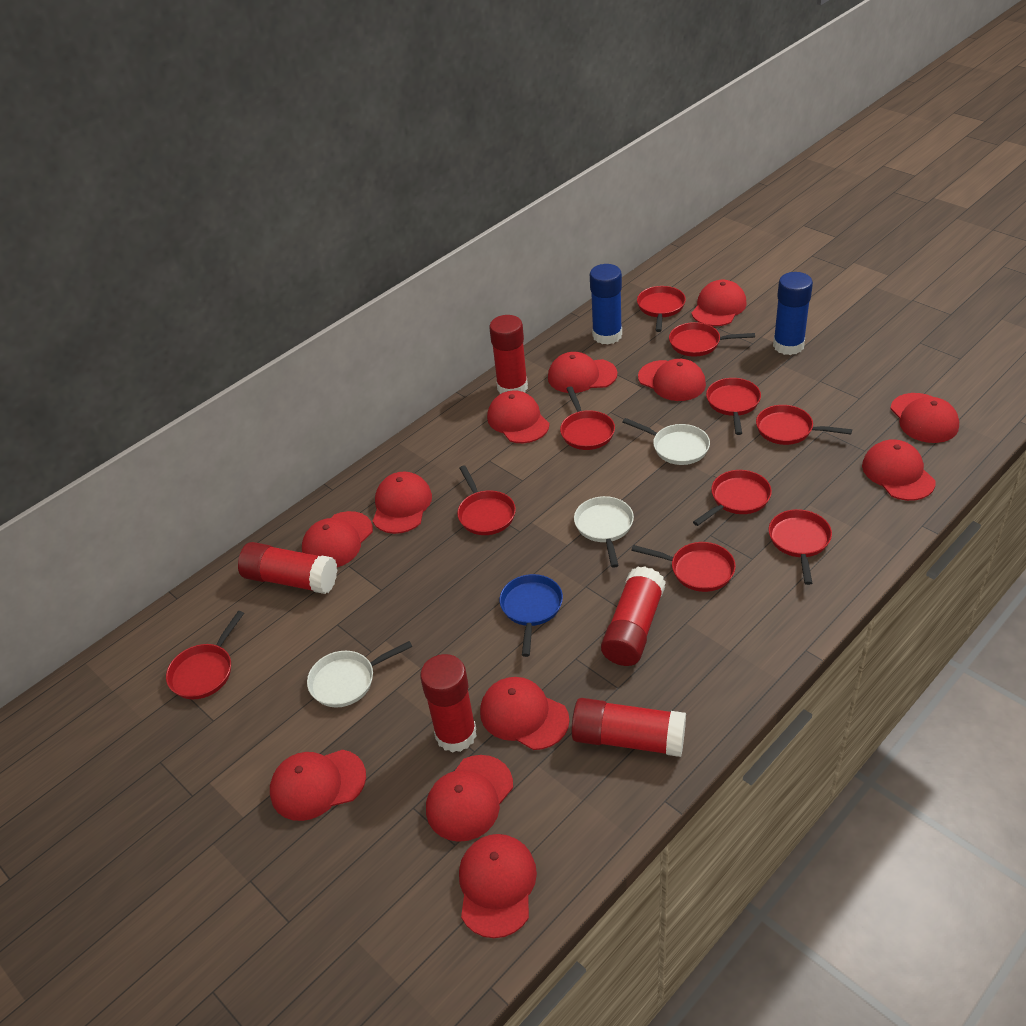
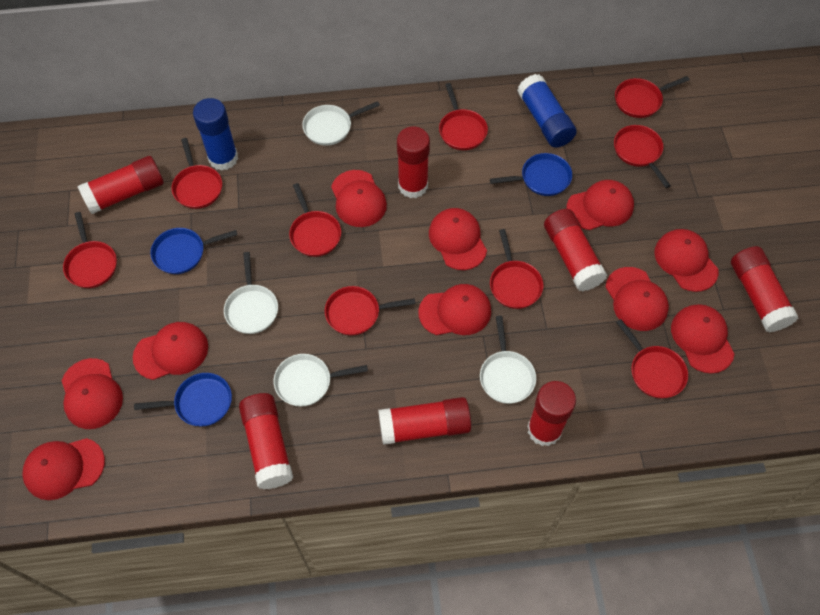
blue pan: [500,574,563,657] = 1 -> [134,373,232,426] [150,228,237,274] [490,153,572,196] = 3
red cap: [270,750,366,821] [302,511,373,567] [373,471,432,534] [426,755,513,842] [459,834,537,938] [480,677,569,750] [487,390,549,443] [548,352,617,393] [638,359,706,401] [692,280,747,326] [862,439,936,501] [890,393,959,443] = 12 -> [22,438,105,500] [62,358,123,429] [133,322,208,380] [331,170,387,227] [418,284,491,335] [429,208,487,270] [566,180,634,230] [606,267,669,331] [654,229,719,292] [671,304,734,374] = 10
red glue stick: [238,542,337,594] [420,654,477,753] [489,315,528,394] [572,698,686,757] [601,566,666,666] = 5 -> [77,156,164,214] [239,393,293,489] [378,397,471,445] [397,126,430,198] [527,381,576,446] [544,209,607,291] [731,246,798,332] = 7
red pan: [166,611,244,699] [457,465,516,535] [560,386,615,450] [631,542,736,592] [637,286,686,332] [669,322,755,357] [693,470,772,526] [706,378,761,435] [756,405,852,445] [769,509,832,585] = 10 -> [63,212,117,288] [171,138,222,209] [289,183,341,257] [325,286,415,336] [439,83,488,150] [490,229,543,309] [614,125,671,188] [615,76,689,118] [616,319,688,398] = 9
white pan: [307,641,412,707] [574,496,634,568] [622,418,710,465] = 3 -> [224,252,278,334] [274,354,368,407] [302,101,380,146] [480,316,536,404] = 4

